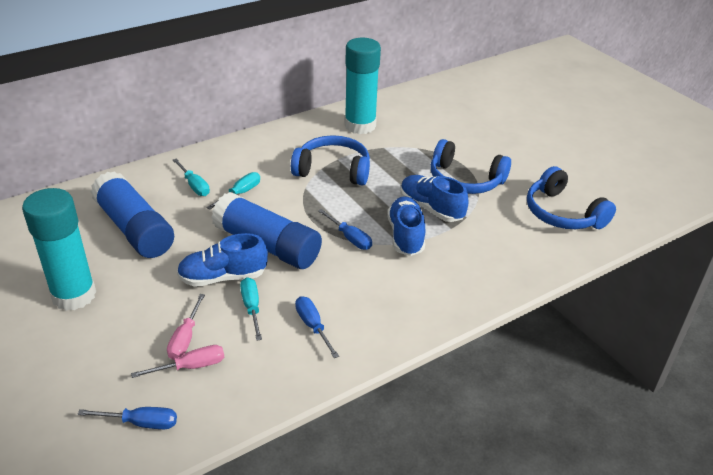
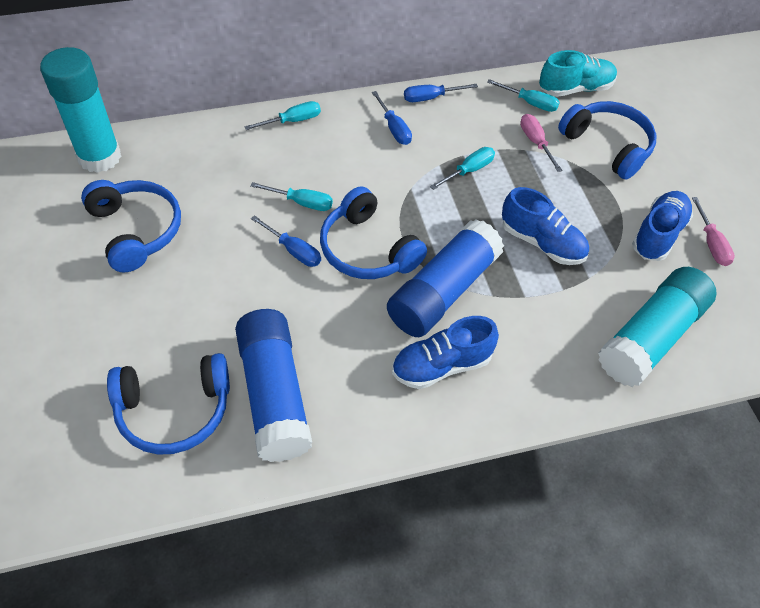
blue headphones: [291,135,370,185] [431,139,511,194] [527,166,616,229] = 3 -> [81,180,181,272] [107,353,230,455] [320,186,427,279] [558,101,656,180] = 4
turquoise screwdriver: [173,159,210,196] [206,172,260,210] [240,277,262,340] = 3 -> [244,101,321,130] [250,182,333,211] [430,147,495,190] [487,79,560,112] = 4
turquoise shoe: none = 0 -> [539,50,617,97] = 1

